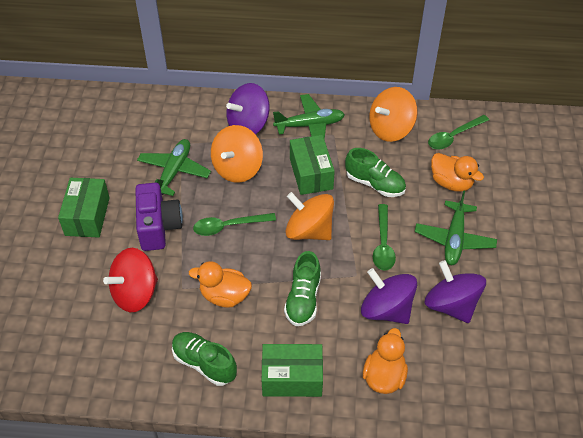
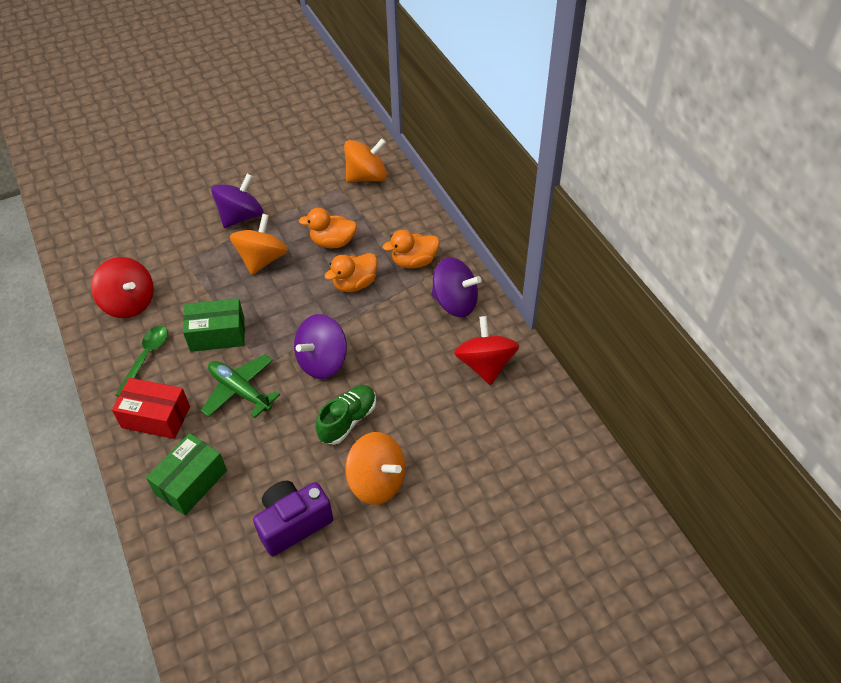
green box: [58,178,110,238] [262,344,323,397] [290,135,335,195] = 3 -> [146,433,227,515] [183,298,245,352] = 2
green plane: [137,139,211,196] [273,94,345,140] [415,190,497,265] = 3 -> [201,354,280,418] = 1
green shoe: [172,332,237,386] [284,251,321,326] [345,148,406,197] = 3 -> [316,385,376,445] = 1
green spoon: [193,213,276,236] [373,204,396,271] [428,115,489,149] = 3 -> [116,326,168,397] = 1
red box: none = 0 -> [112,378,190,439] = 1
red spinning top: [103,248,158,312] = 1 -> [91,257,154,318] [454,316,519,385] = 2

